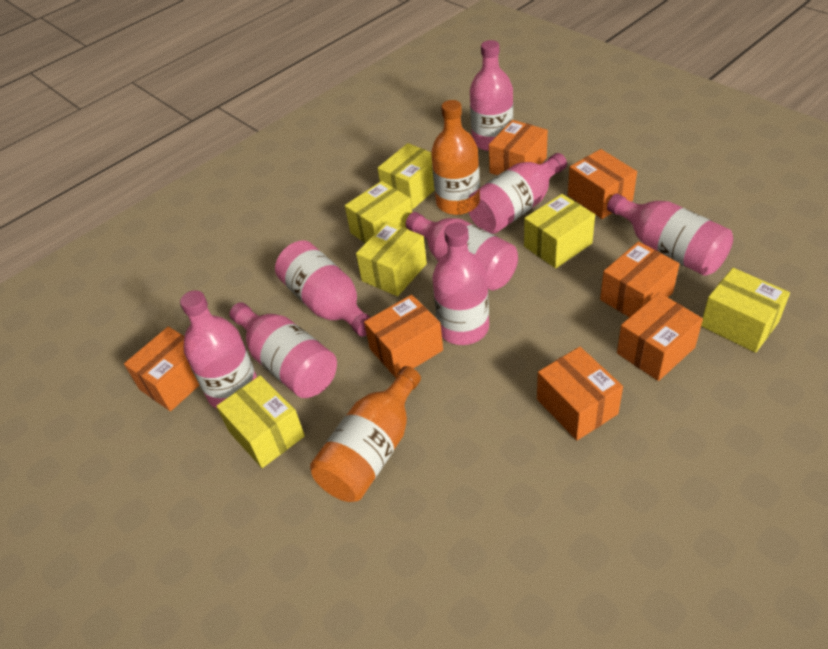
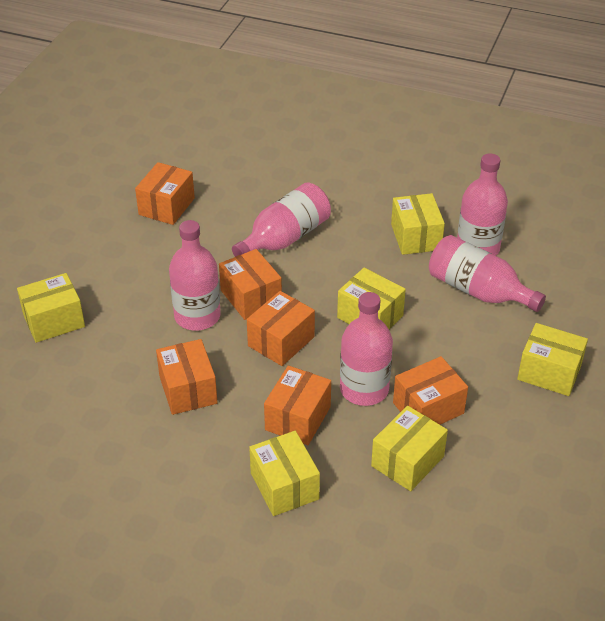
orange bottle: [310,366,421,502] [431,100,480,215] = 2 -> none = 0
orange box: [124,326,199,411] [364,295,443,378] [489,120,548,175] [537,347,623,440] [568,149,637,219] [600,241,679,317] [617,293,703,381] = 7 -> [135,162,195,225] [156,339,218,415] [219,249,282,320] [247,291,315,366] [264,365,331,445] [393,356,468,425] = 6
pink bottle: [180,290,257,409] [229,302,337,398] [275,240,371,336] [406,212,518,290] [432,223,489,345] [468,153,567,234] [470,40,513,151] [607,194,733,276] = 8 -> [169,220,221,330] [232,182,331,257] [340,292,393,406] [429,235,546,312] [457,153,508,256] = 5

